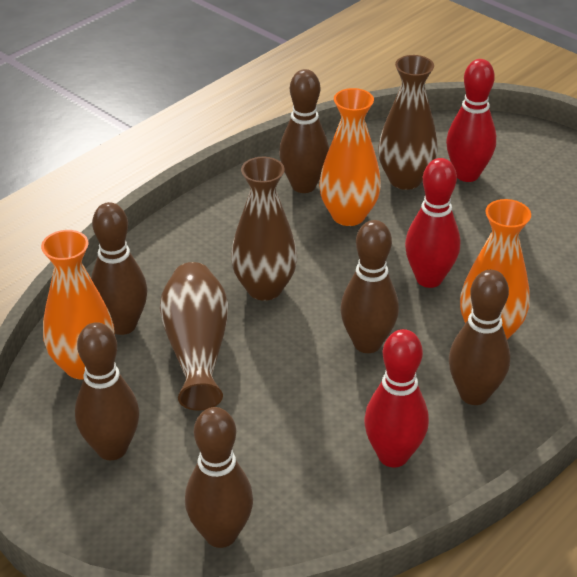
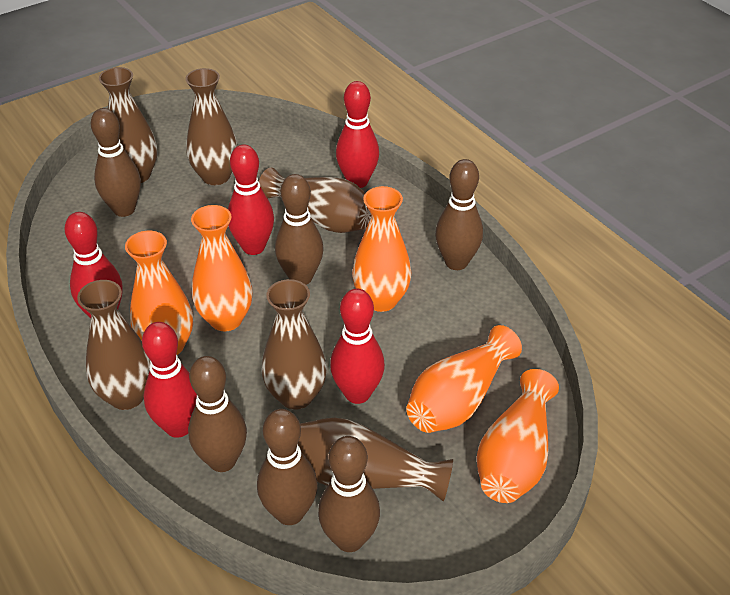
brown vase: [160,262,228,411] [231,157,297,301] [378,55,438,190] = 3 -> [77,280,150,410] [99,67,157,183] [185,68,238,185] [259,168,371,233] [261,279,327,410] [298,418,453,502] = 6
orange vase: [41,230,115,379] [319,88,381,226] [460,199,531,340] = 3 -> [125,231,193,355] [191,205,252,331] [352,186,411,312] [406,325,522,433] [477,369,559,503] = 5
red bowling pin: [364,329,429,468] [405,158,460,288] [446,59,496,182] = 3 -> [64,212,123,318] [142,322,197,438] [228,144,274,255] [330,289,385,404] [336,81,379,188] = 5

